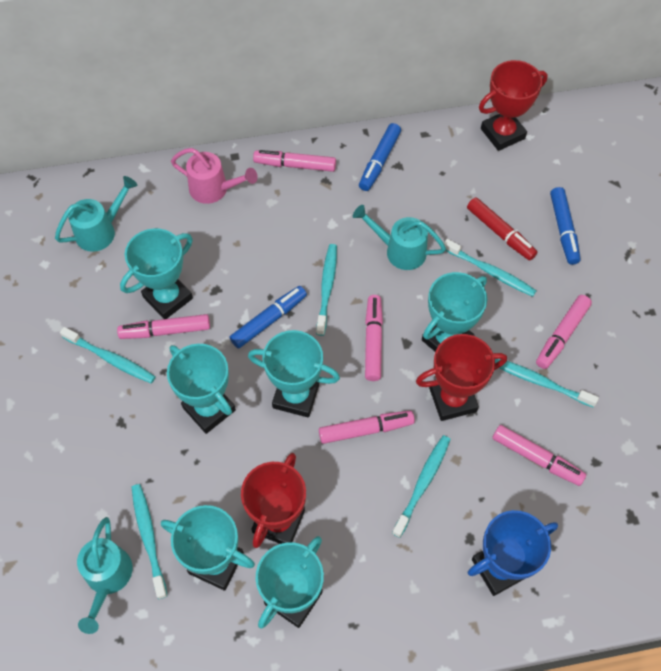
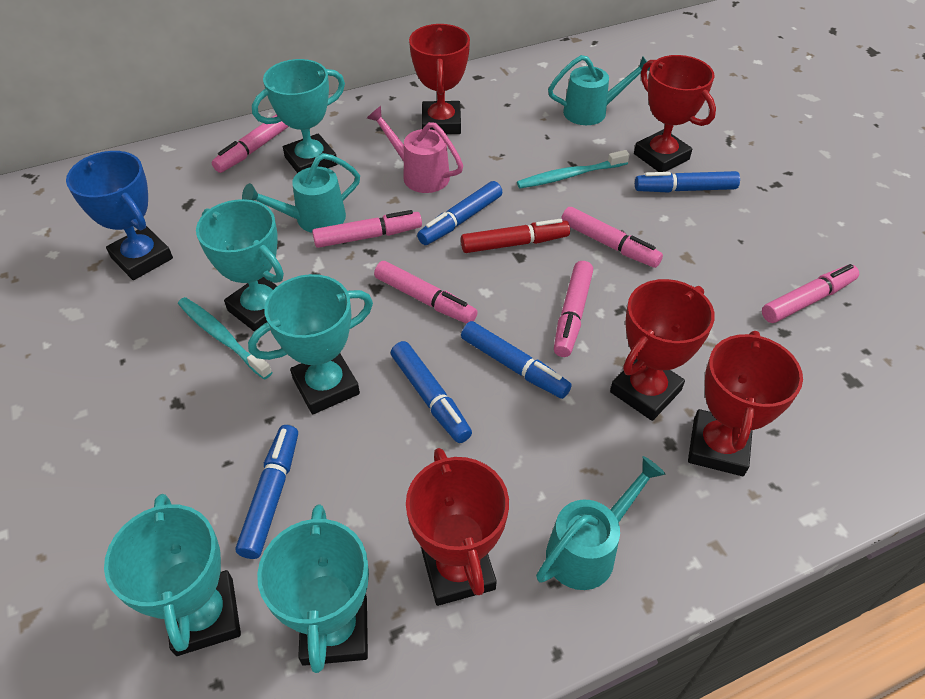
blue marker: [230,286,307,348] [359,123,401,191] [550,187,581,265] = 3 -> [235,425,298,559] [391,341,472,443] [417,181,502,245] [461,321,572,399] [635,171,740,193] = 5
red trophy: [241,453,306,548] [416,334,507,421] [479,60,548,151] = 3 -> [406,448,509,606] [409,24,470,134] [610,279,715,421] [634,55,716,172] [688,331,803,476] = 5
turquoise toothbrush: [60,327,156,383] [131,484,167,599] [316,244,337,336] [392,435,451,538] [444,239,536,297] [495,359,599,408] = 6 -> [178,297,272,379] [517,150,630,188] = 2
turquoise trophy: [120,228,193,319] [161,505,255,590] [167,344,236,434] [248,330,340,417] [256,536,324,629] [422,272,487,352] = 6 -> [104,494,241,656] [196,199,284,331] [248,274,373,414] [252,59,345,173] [257,504,369,673] = 5

